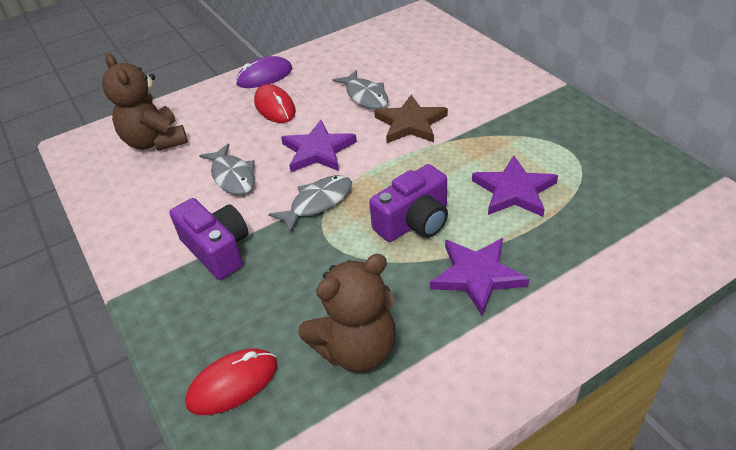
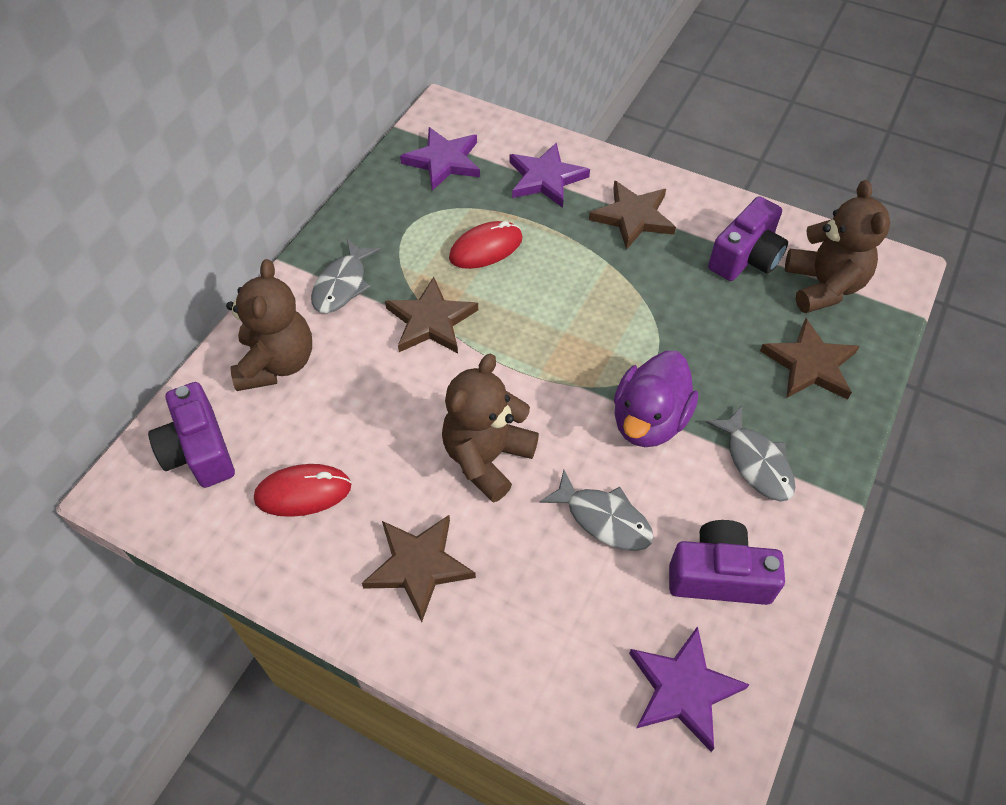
brown star: [374,95,448,143] = 1 -> [362,515,476,622] [385,277,478,353] [589,180,676,250] [760,318,860,399] = 4
brown teddy bear: [102,54,188,151] [298,254,396,372] = 2 -> [226,259,312,391] [442,354,539,503] [785,180,890,313] = 3
purple camera: [170,198,248,280] [369,164,448,242] = 2 -> [148,382,235,488] [669,520,785,605] [708,196,788,281] = 3
purple duck: none = 0 -> [614,351,698,447] = 1
purple mouse: [236,56,292,88] = 1 -> none = 0

